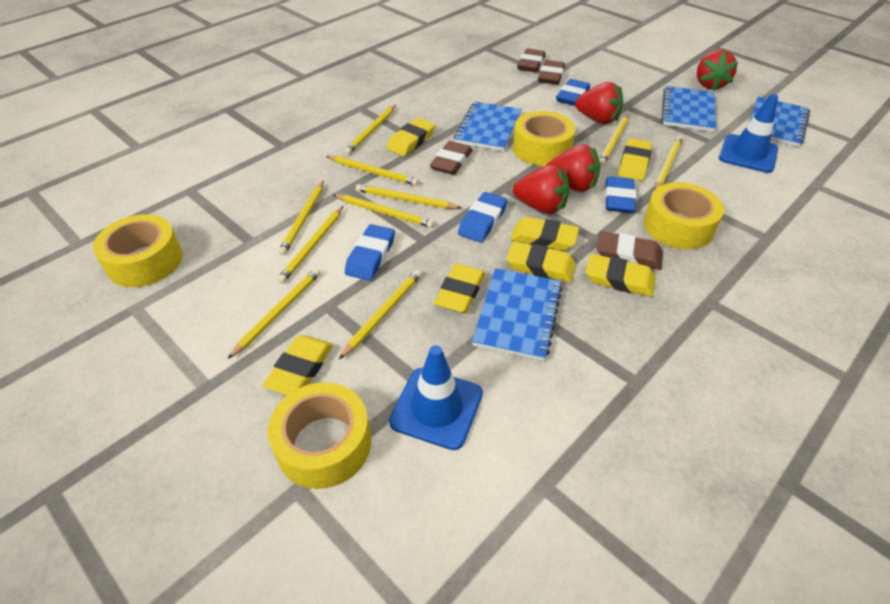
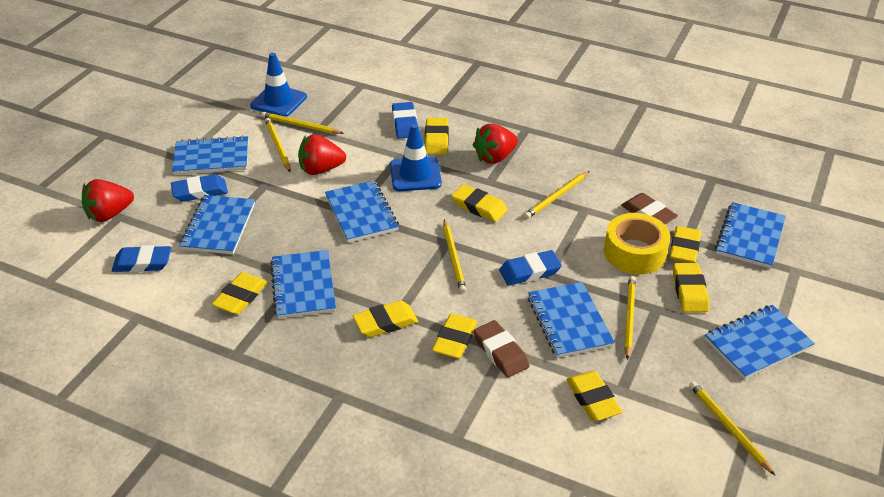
blue notebook: [454,102,521,151] [472,268,562,361] [661,86,716,132] [749,97,810,147] = 4 -> [172,135,248,175] [180,195,255,254] [270,250,336,319] [325,180,399,243] [528,282,615,358] [705,305,815,379] [715,202,786,269] = 7
brown eraser: [430,141,473,175] [517,48,546,72] [538,60,565,85] [597,231,663,270] = 4 -> [474,320,530,377] [621,193,678,224] = 2
red strawberry: [513,165,569,214] [546,144,600,192] [575,82,623,124] [697,49,739,91] = 4 -> [82,179,134,222] [298,134,346,175] [473,124,518,164] = 3
yellow eraser: [263,335,333,395] [386,118,435,156] [434,264,485,313] [506,241,576,282] [510,217,579,251] [586,254,655,297] [618,138,652,181] = 7 -> [212,272,268,314] [353,300,418,337] [425,118,449,155] [432,314,477,359] [451,184,508,222] [566,371,623,421] [669,226,701,263] [673,263,709,312] = 8
yellow pencil: [228,268,321,359] [277,206,343,283] [278,181,324,255] [326,156,419,186] [334,194,434,228] [339,270,422,359] [344,105,396,154] [356,184,461,209] [599,114,629,165] [655,136,683,189] = 10 -> [261,112,343,134] [265,118,291,172] [443,219,466,293] [524,171,590,219] [624,276,636,360] [689,381,776,476] = 6
yellow tape: [93,214,183,287] [268,382,371,489] [513,111,575,166] [644,182,724,249] = 4 -> [604,213,671,274] = 1

